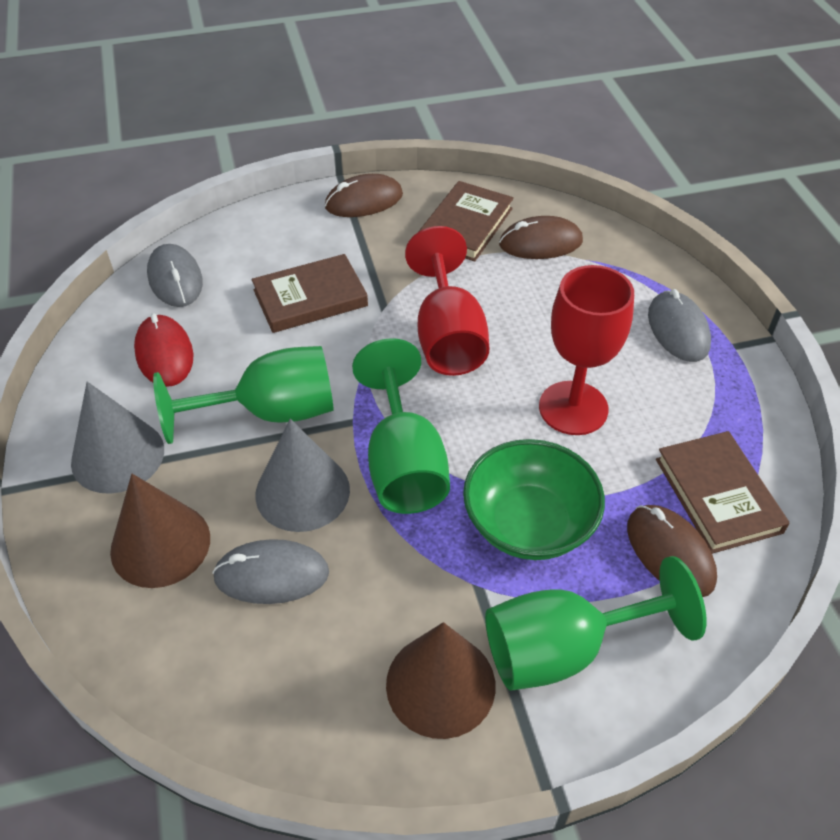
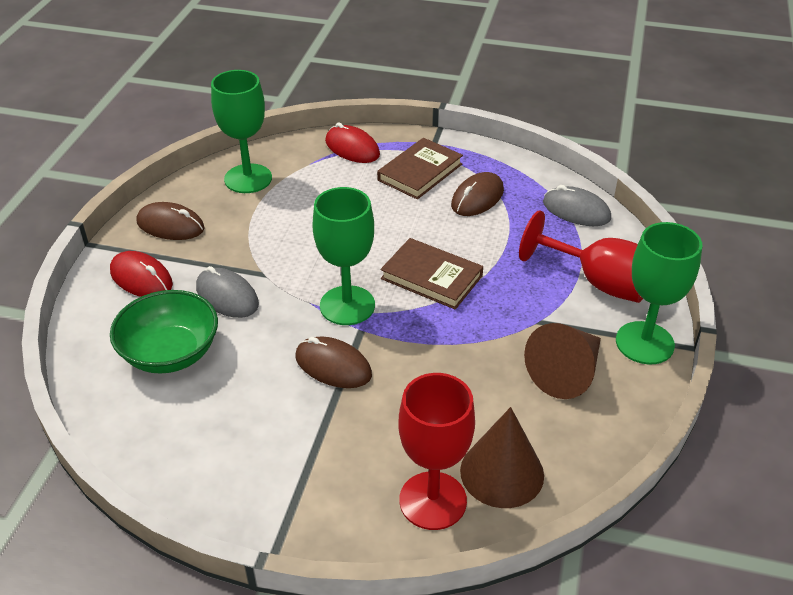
brown book: [252,254,368,333] [419,181,514,262] [656,431,790,554] = 3 -> [377,138,463,200] [381,238,483,310] = 2
grey cone: [71,382,164,494] [255,419,350,532] = 2 -> none = 0
grey mouse: [147,244,203,307] [212,539,329,604] [648,289,711,362] = 3 -> [196,266,259,318] [543,185,611,226] = 2
red mouse: [134,313,194,387] = 1 -> [110,251,173,297] [325,123,380,163] = 2

